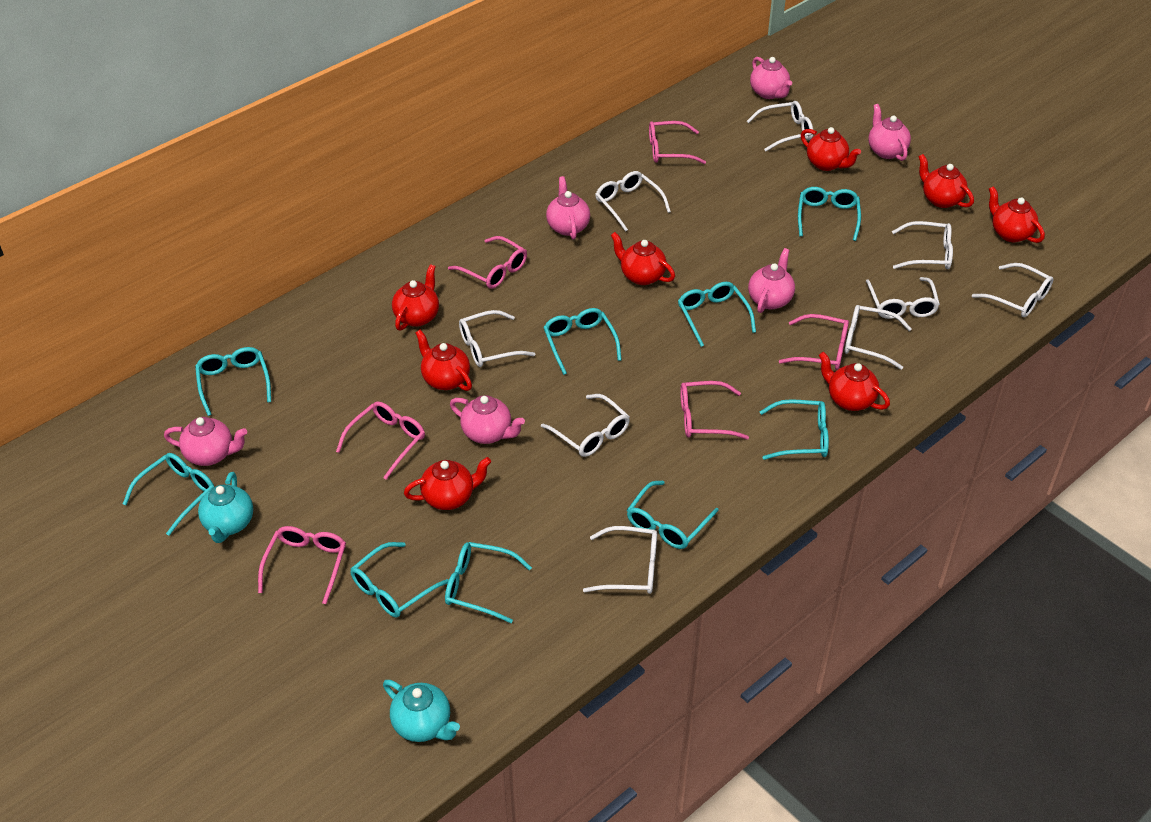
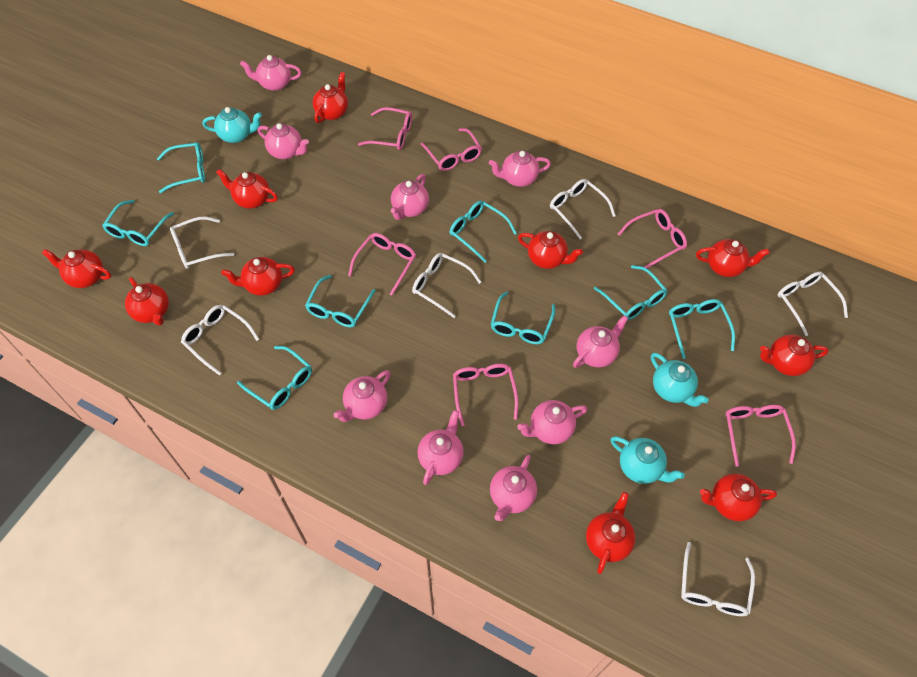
pink teapot: [164,417,247,466] [450,395,525,444] [546,176,590,240] [748,248,795,313] [750,57,792,99] [868,104,911,161] = 6 -> [240,55,301,91] [258,123,309,159] [334,370,391,422] [391,174,429,220] [417,410,464,485] [489,151,551,187] [490,455,537,521] [517,400,587,444] [573,315,628,368] = 9
red teapot: [392,264,439,331] [404,457,491,510] [415,330,472,391] [611,232,675,285] [801,127,861,171] [819,352,890,411] [918,154,974,208] [989,186,1045,243] = 8 -> [42,249,111,288] [125,277,169,325] [216,169,278,209] [221,257,295,296] [313,72,348,123] [518,231,583,269] [586,492,635,574] [696,239,770,277] [700,474,777,521] [760,335,829,376] = 10
turquoise glasses: [123,453,214,536] [195,347,271,416] [351,542,449,618] [445,542,532,623] [543,308,622,375] [627,481,719,549] [678,282,756,347] [760,399,829,460] [798,187,861,241] = 9 -> [102,200,174,246] [157,142,205,193] [237,346,312,410] [305,275,376,327] [449,201,517,263] [491,292,556,344] [594,265,668,320] [669,299,735,359] = 8
turquoise teapot: [198,472,253,543] [383,680,460,742] = 2 -> [202,107,262,143] [611,436,685,484] [651,353,709,407] = 3
white glasses: [459,310,535,367] [541,394,630,457] [583,526,657,594] [595,171,671,232] [747,101,813,152] [844,305,912,370] [866,277,940,319] [892,221,953,269] [972,263,1053,317] = 9 -> [170,217,234,269] [181,305,259,376] [412,253,481,318] [550,179,616,239] [681,542,755,616] [778,272,848,336] = 6

